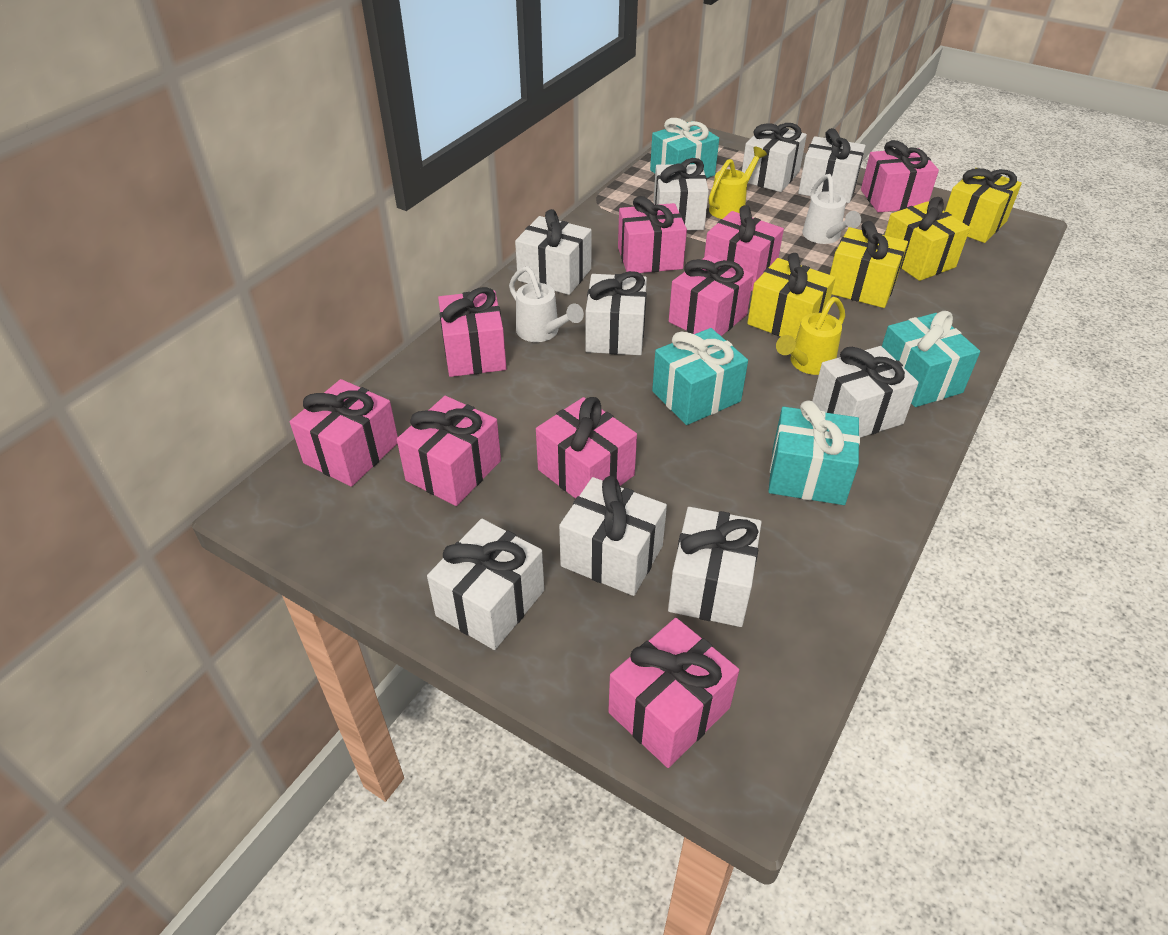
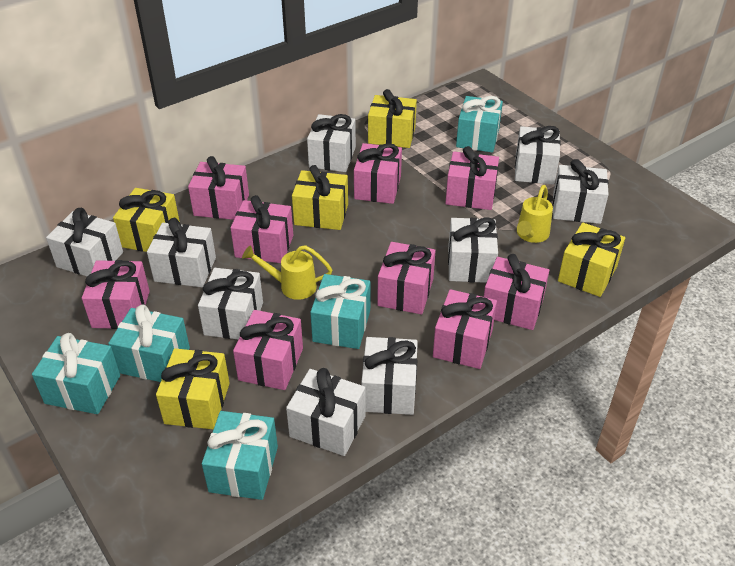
turquoise gift: [650,118,719,178] [652,328,748,425] [768,400,860,505] [882,311,980,407] = 4 -> [32,333,120,414] [108,304,190,382] [202,411,278,500] [310,274,370,349] [456,96,503,153] = 5
white watering can: [509,266,584,342] [802,174,861,244] = 2 -> none = 0
yellow gift: [747,253,836,340] [830,221,908,308] [885,197,970,281] [945,168,1022,243] = 4 -> [113,188,180,252] [156,348,230,429] [292,165,348,230] [368,89,417,148] [558,222,625,297] = 5

